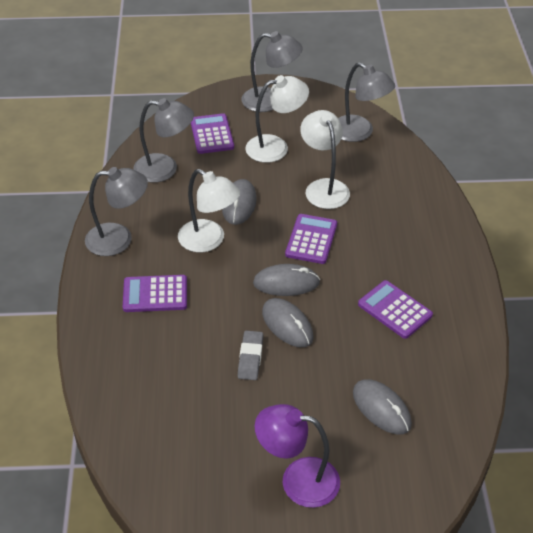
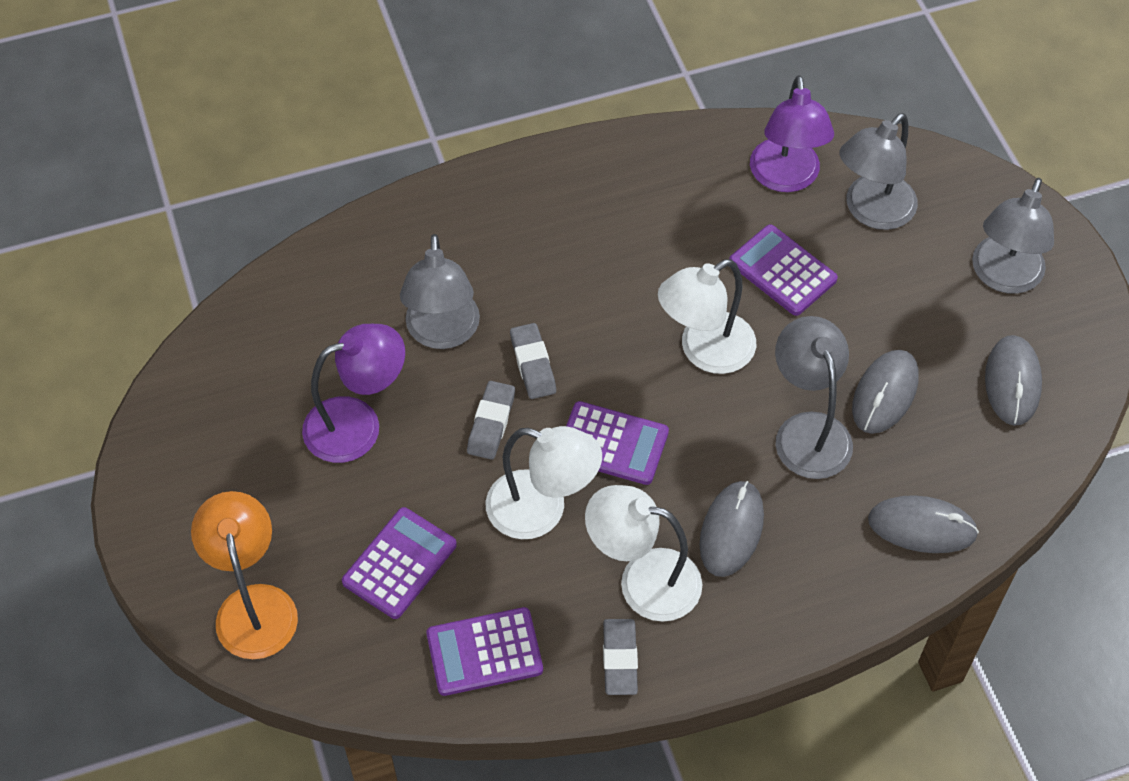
grey eraser: [238,331,263,380] = 1 -> [467,381,515,460] [510,323,556,399] [603,619,638,695] = 3
orange lamp: none = 0 -> [191,491,298,659] = 1
purple lamp: [255,404,340,508] = 1 -> [302,324,405,463] [750,75,834,192] = 2

